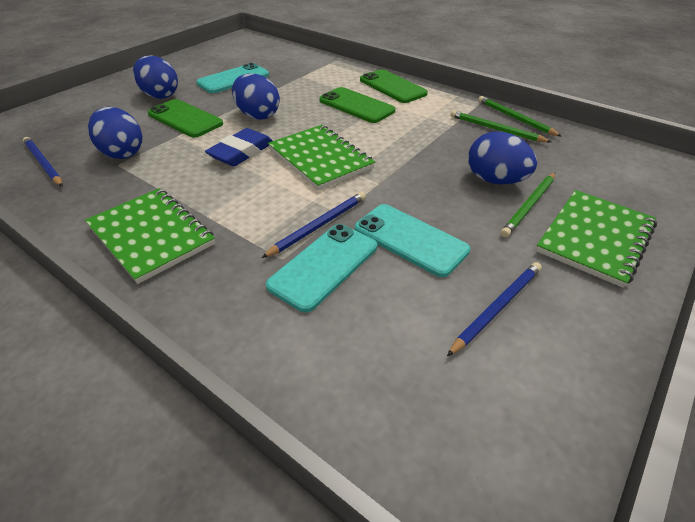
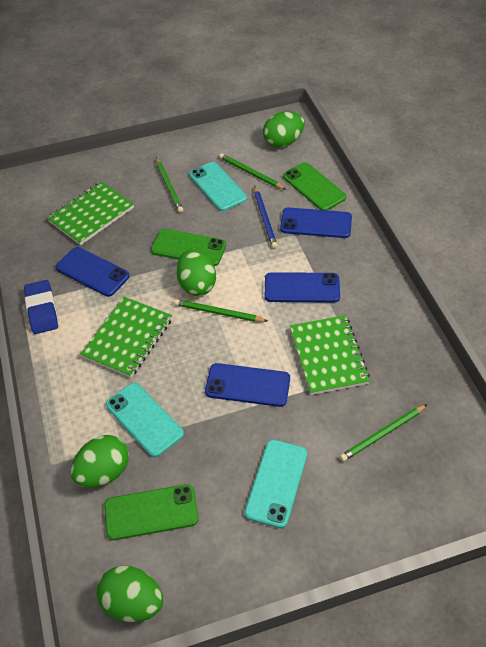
blue egg: [88,107,142,159] [133,55,178,99] [232,73,280,120] [468,132,537,184] = 4 -> none = 0
blue pencil: [23,137,63,187] [262,192,366,258] [447,262,542,356] = 3 -> [254,186,278,248] = 1
blue phone: none = 0 -> [55,247,130,297] [205,363,290,407] [265,272,340,303] [280,208,352,238] = 4
green egg: none = 0 -> [71,435,129,488] [97,565,163,622] [176,249,216,296] [263,111,305,148] = 4
green pencil: [450,110,551,142] [478,96,562,137] [501,173,555,237] = 3 -> [156,157,183,213] [174,299,267,322] [219,153,286,190] [340,404,428,462] = 4

